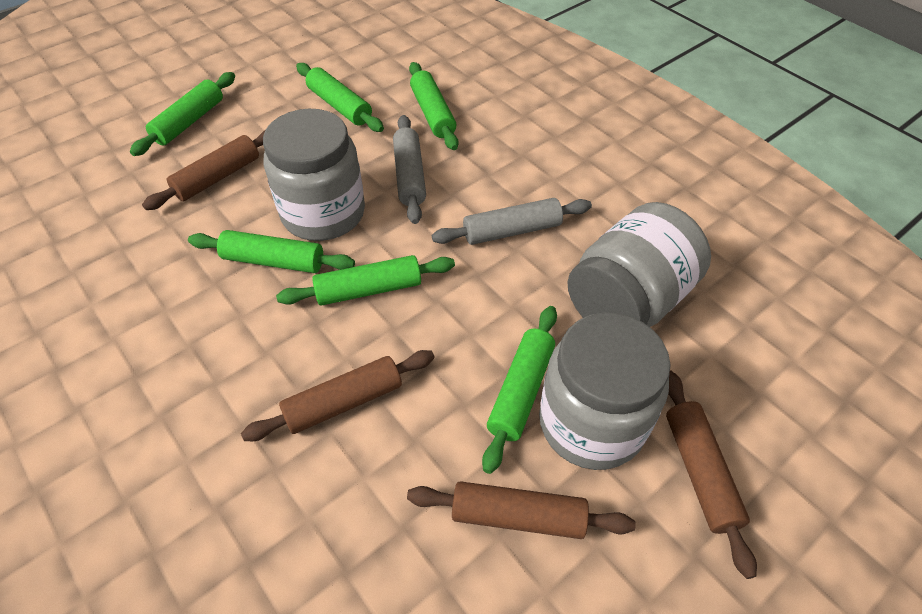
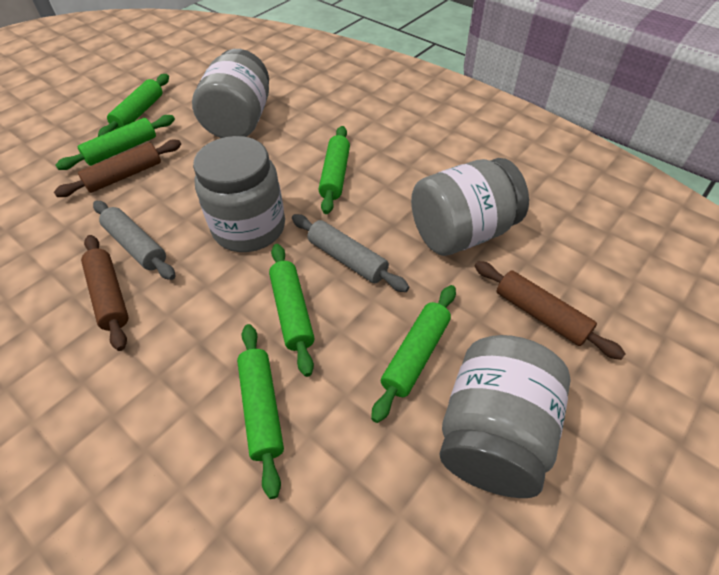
brown rolling pin: [142,131,265,210] [241,350,435,441] [407,481,636,539] [666,370,757,579] = 4 -> [54,139,181,197] [81,235,128,351] [475,261,625,360] = 3
grey jar: [263,109,365,241] [539,313,671,470] [567,202,711,327] = 3 -> [192,49,269,138] [193,136,285,252] [411,158,529,256] [439,335,571,498] = 4

